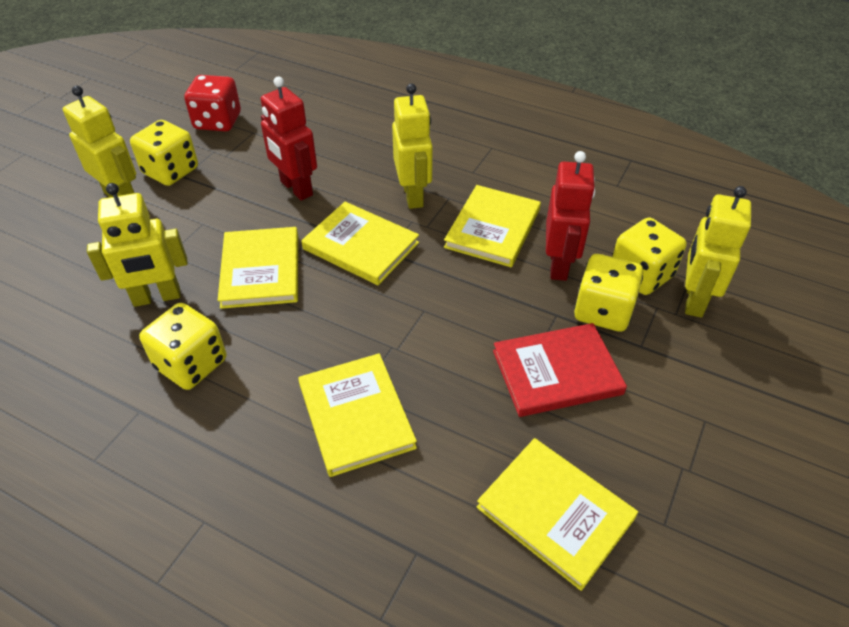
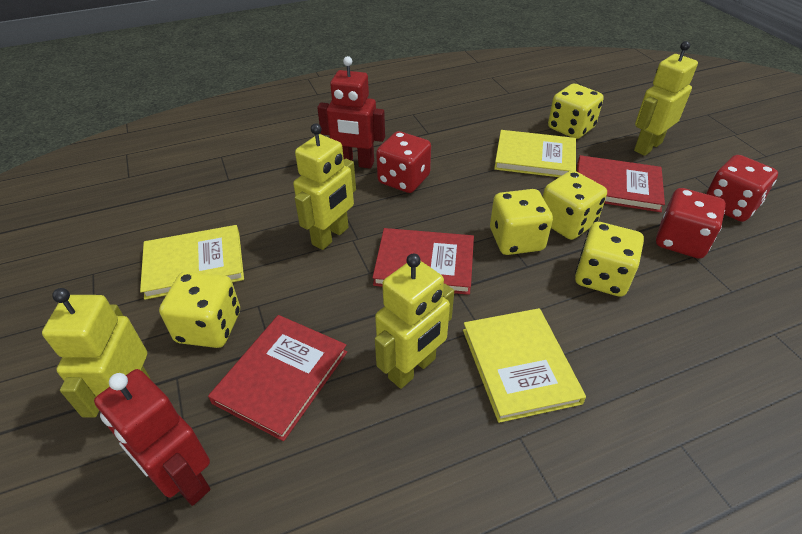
red book: [493,323,627,417] = 1 -> [208,315,347,441] [372,228,474,295] [577,155,665,212] = 3
red dice: [184,75,241,131] = 1 -> [376,131,431,193] [656,188,726,259] [706,155,778,222] = 3
yellow book: [218,227,298,309] [298,353,417,477] [301,202,419,285] [444,185,541,267] [476,438,638,591] = 5 -> [140,225,244,300] [463,308,586,423] [494,130,576,177] = 3
yellow dice: [130,120,198,186] [139,303,226,390] [574,254,643,332] [612,217,687,295] = 4 -> [159,271,240,348] [490,189,553,255] [543,170,607,240] [548,84,604,139] [575,222,644,297] = 5

